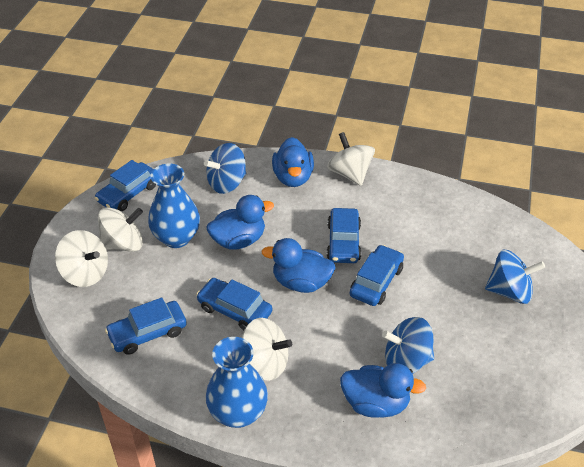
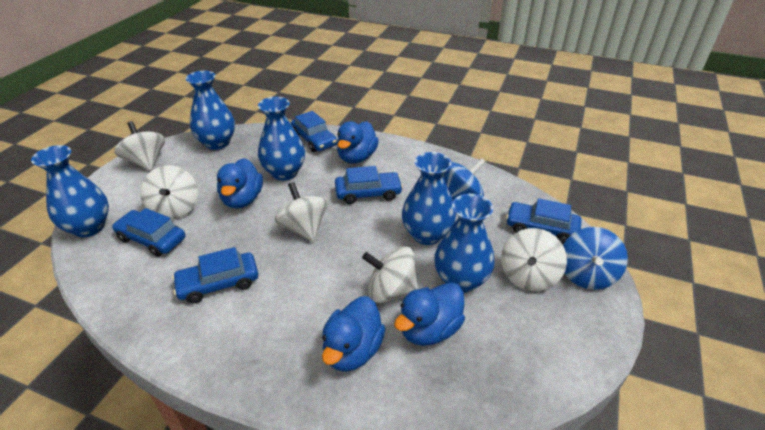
blue spinning top: [204,143,246,194] [382,317,434,374] [485,250,545,304] = 3 -> [443,158,486,200] [563,227,628,290] = 2
blue vase: [148,164,200,248] [205,337,268,428] = 2 -> [31,145,109,237] [186,71,235,150] [258,97,305,181] [402,152,456,245] [434,194,495,293] = 5
white spinning top: [55,230,108,287] [98,207,143,252] [242,318,292,381] [327,132,375,186] = 4 -> [114,121,165,171] [140,165,198,220] [275,182,329,242] [362,246,419,303] [501,228,567,291] = 5

